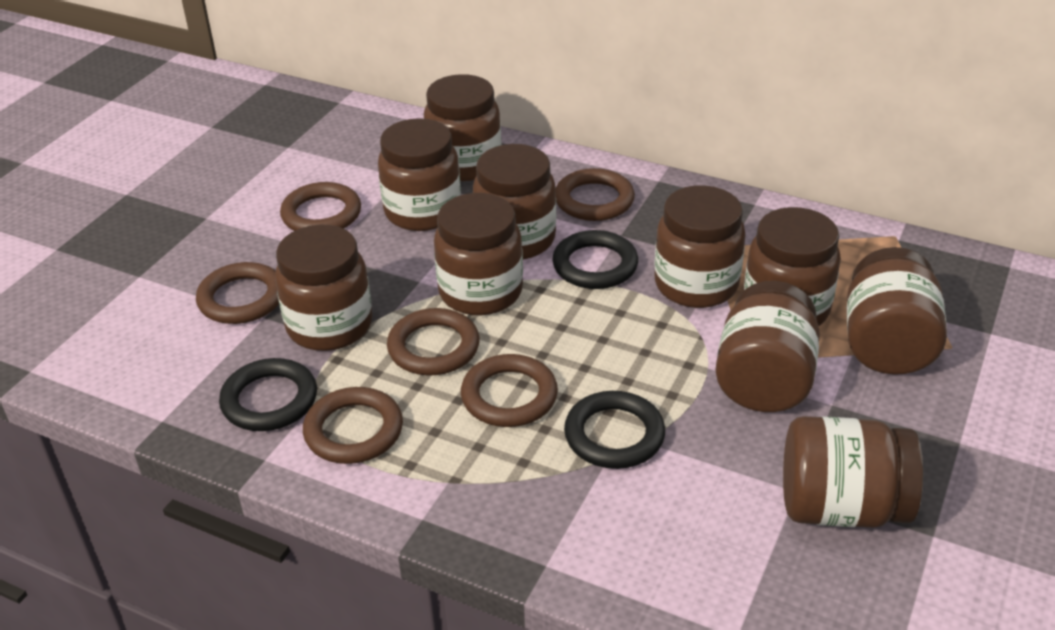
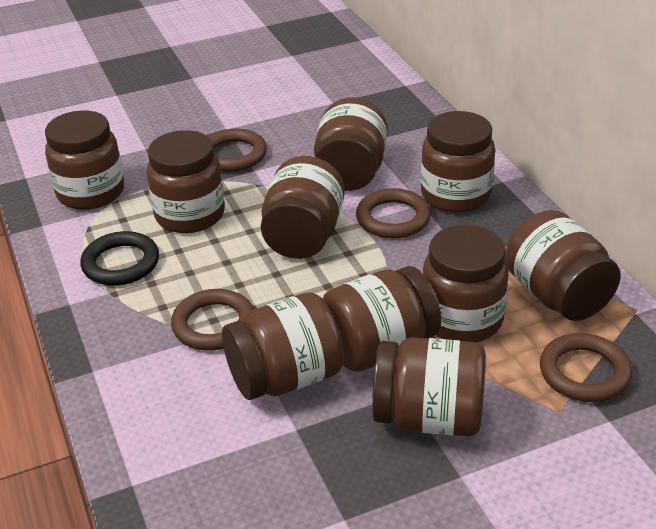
black ring: [219,358,317,431] [552,230,638,289] [564,391,665,469] = 3 -> [80,231,159,286] = 1
brown ring: [196,262,279,324] [280,182,361,231] [303,387,403,464] [387,308,479,375] [461,354,558,427] [556,168,635,221] = 6 -> [171,289,254,351] [208,129,267,172] [356,188,431,238] [540,333,633,402] = 4

